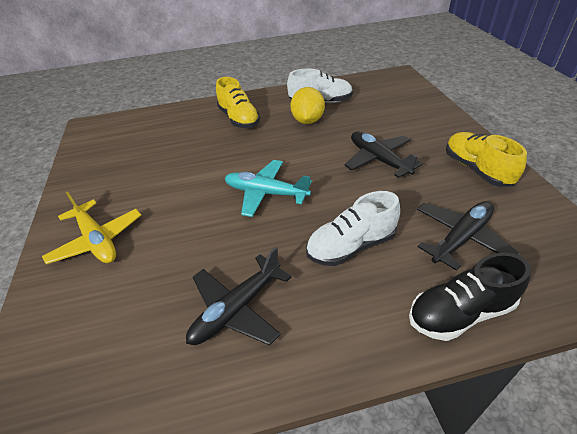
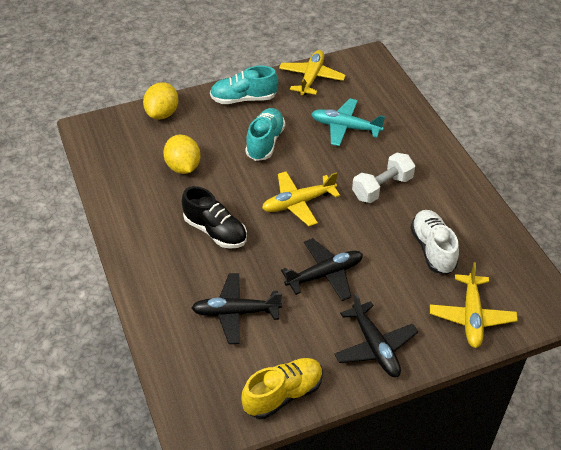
turquoise shoe: none = 0 -> [210,66,278,104] [245,108,285,161] = 2
white dumbbell: none = 0 -> [352,153,415,203] = 1
white shoe: [287,69,353,103] [306,191,400,266] = 2 -> [410,210,459,274] = 1
yellow lemon: [290,87,325,124] = 1 -> [143,82,178,120] [163,135,200,174] = 2
yellow plane: [42,191,141,264] = 1 -> [262,171,340,226] [279,50,346,95] [430,262,518,348] = 3
yellow shoe: [216,77,260,128] [446,132,527,187] = 2 -> [241,358,323,419] = 1

